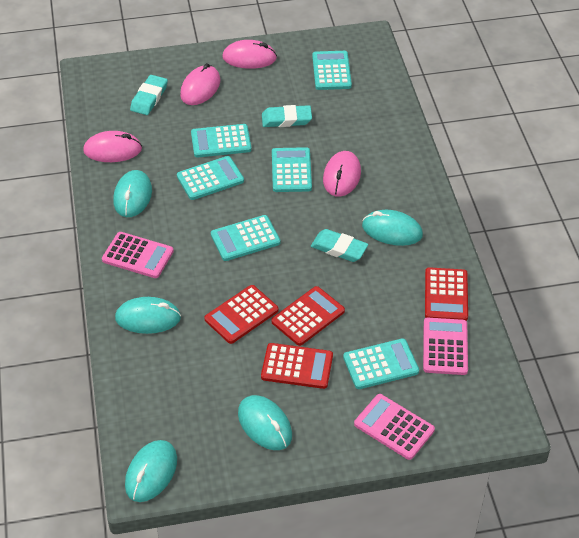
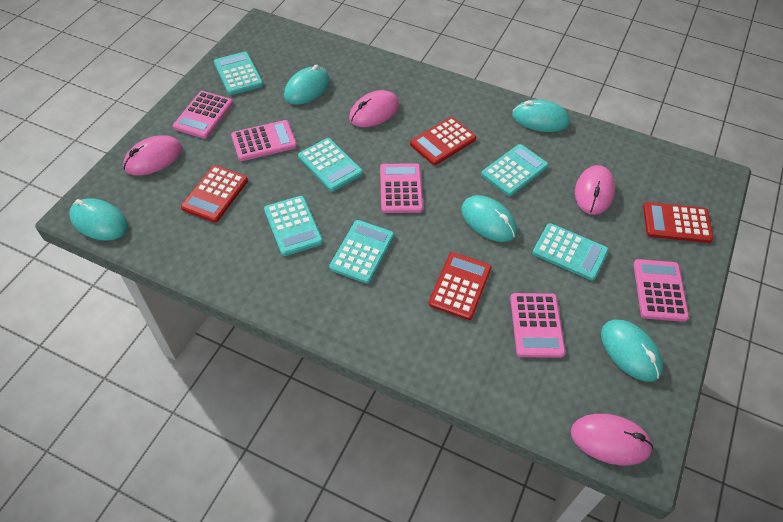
pink calculator: [102,232,174,278] [354,394,435,460] [423,318,468,375] = 3 -> [173,91,233,139] [231,120,297,161] [380,163,423,213] [510,293,566,358] [633,259,689,322] = 5
turquoise eraser: [130,75,168,115] [262,105,312,127] [311,229,368,262] = 3 -> none = 0

